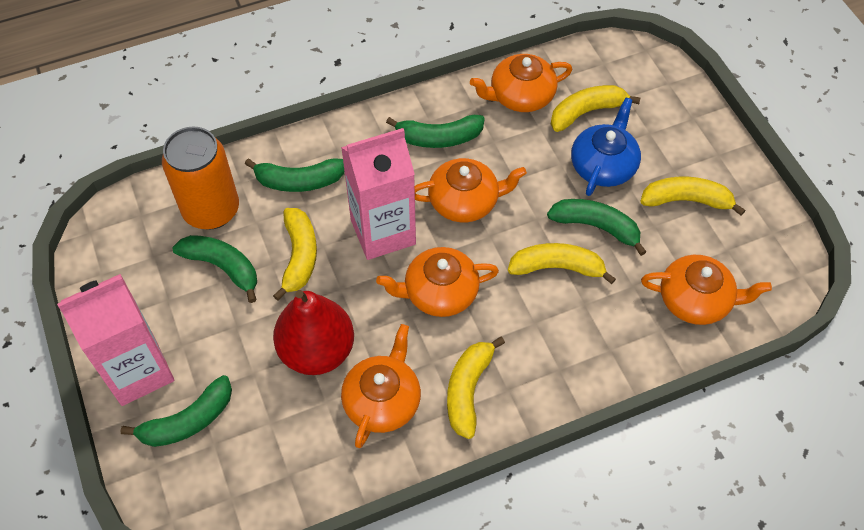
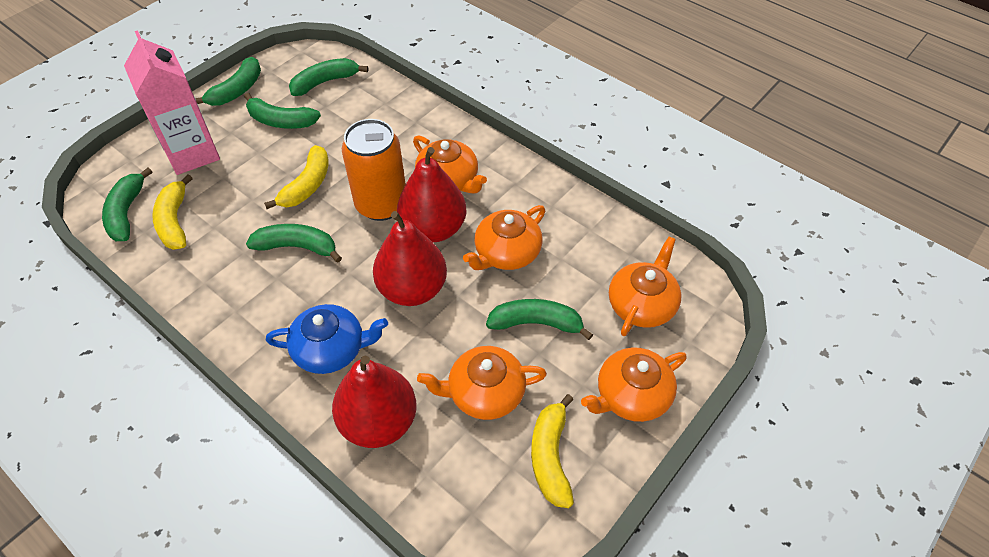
green banana: [121,375,232,447] [172,235,257,303] [245,158,344,192] [386,115,485,148] [547,199,647,256] = 5 -> [102,168,153,241] [195,57,261,106] [244,93,321,129] [246,224,342,263] [289,58,368,96] [486,299,593,340] = 6
pink carton: [57,274,174,406] [341,128,416,260] = 2 -> [124,30,220,175] = 1
red pear: [273,290,354,375] = 1 -> [332,355,417,448] [373,211,447,306] [397,147,466,243] = 3
yellow banana: [273,208,317,301] [447,337,505,439] [508,243,616,284] [551,85,640,132] [640,177,746,216] = 5 -> [152,174,193,250] [264,145,329,209] [531,394,574,508] = 3

